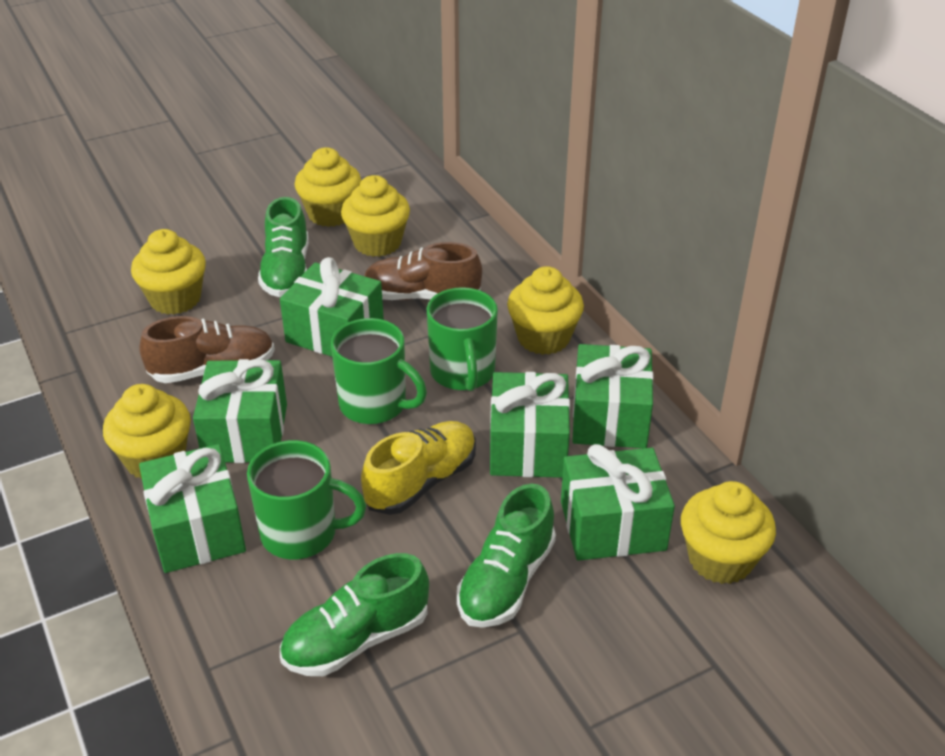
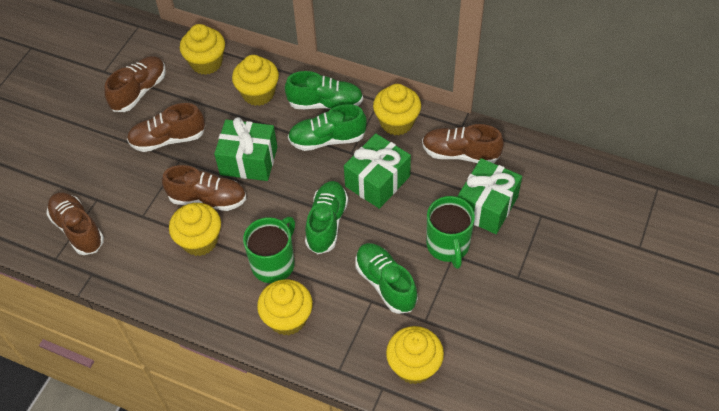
brown shoe: [139,316,275,383] [365,242,482,300] = 2 -> [46,192,104,255] [104,56,166,112] [127,103,205,152] [162,165,246,211] [422,124,504,163] = 5
green gift: [139,444,246,573] [193,359,287,463] [280,257,384,356] [490,372,570,478] [561,444,675,561] [572,344,654,448] = 6 -> [214,117,277,181] [344,133,411,209] [458,158,522,234] = 3
green mug: [247,440,366,559] [331,318,427,424] [427,287,498,391] = 3 -> [243,217,295,283] [426,196,475,269] = 2
green shoe: [258,197,309,297] [280,553,429,676] [457,484,556,628] = 3 -> [285,71,363,109] [288,104,367,151] [305,181,348,254] [355,243,417,314] = 4
yellow shoe: [361,421,476,515] = 1 -> none = 0

